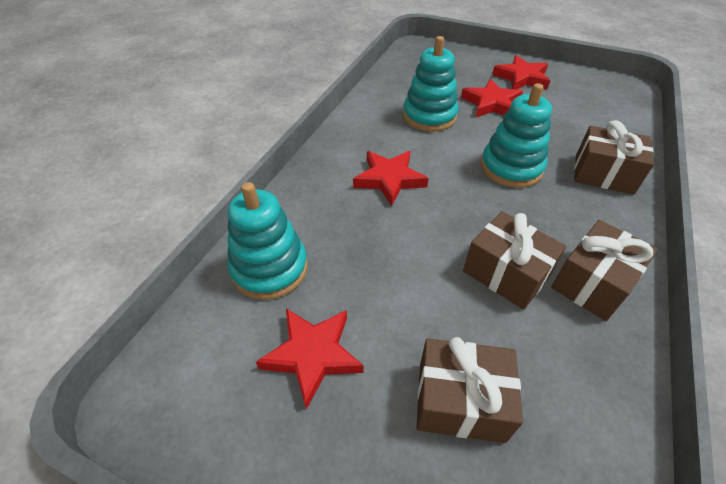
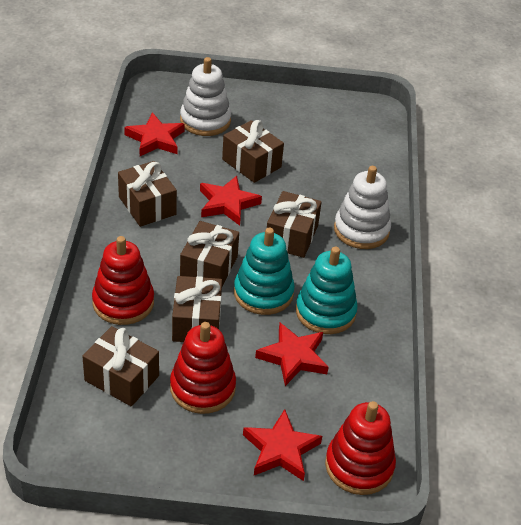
brown gift: [417,337,523,443] [463,211,567,310] [551,220,658,321] [574,120,654,195] = 4 -> [82,326,159,406] [118,161,177,227] [172,276,222,342] [180,221,239,286] [222,120,284,183] [267,191,322,258] = 6
red stacking toy: none = 0 -> [92,236,154,325] [170,322,236,414] [325,401,396,495] = 3
turquoise stacking toy: [227,182,308,300] [403,36,459,131] [481,83,552,188] = 3 -> [234,227,295,315] [296,247,358,334] = 2
white stacking toy: none = 0 -> [180,57,231,136] [334,166,391,249] = 2

